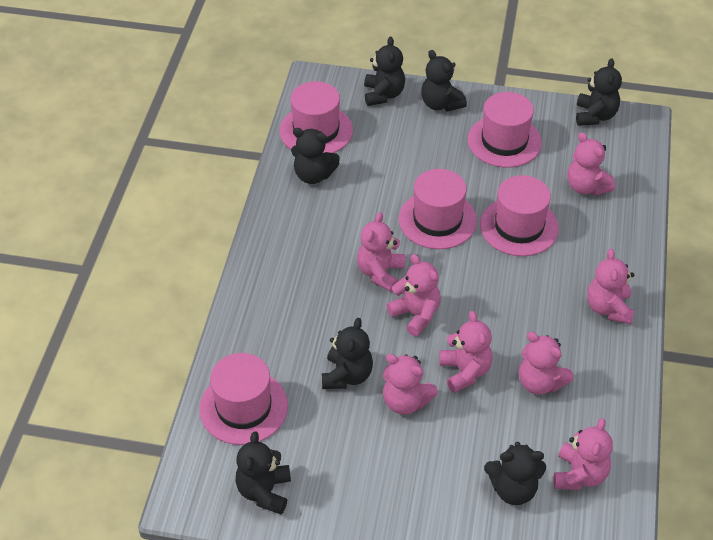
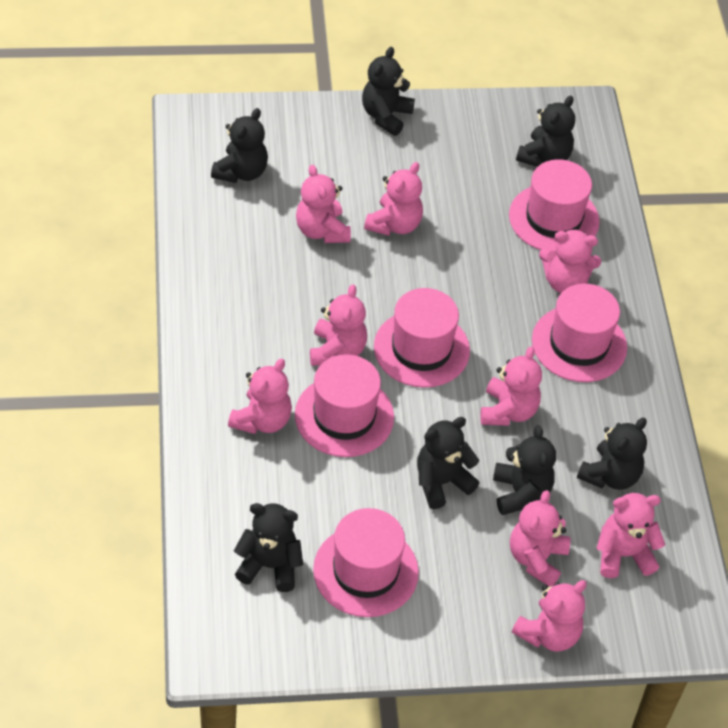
pink teddy bear: [357,212,406,292] [383,354,438,415] [387,254,441,336] [439,311,492,393] [519,332,573,395] [554,418,613,490] [567,132,615,196] [587,249,635,324] = 8 -> [228,359,292,434] [296,165,351,243] [310,284,367,366] [364,162,423,236] [480,346,542,426] [510,490,570,587] [512,580,587,651] [539,229,601,293] [596,493,665,578] = 9

